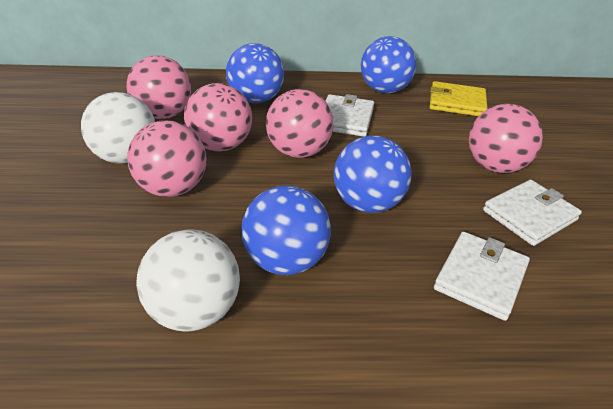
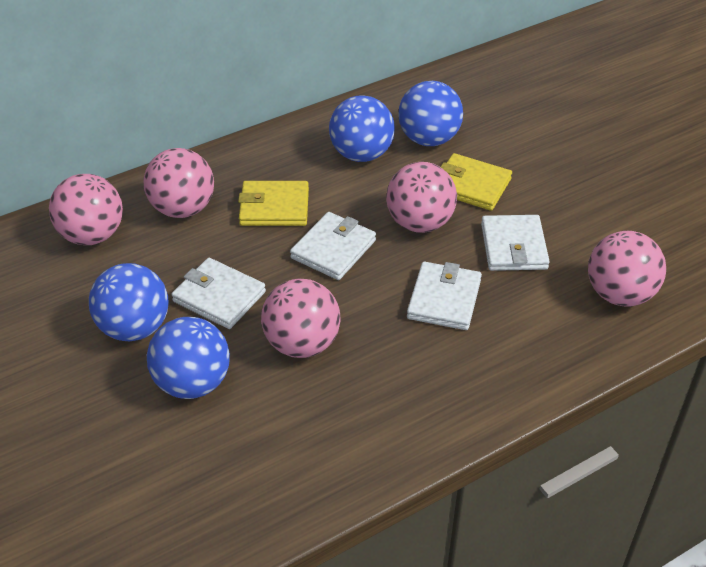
white ball: [81,92,155,163] [136,229,240,331] = 2 -> none = 0
white wallet: [326,94,374,137] [434,232,530,321] [483,180,582,246] = 3 -> [171,258,266,329] [290,212,376,280] [407,262,482,330] [481,215,550,271] = 4
yellow wallet: [430,81,488,116] = 1 -> [238,181,309,226] [441,153,512,211] = 2

